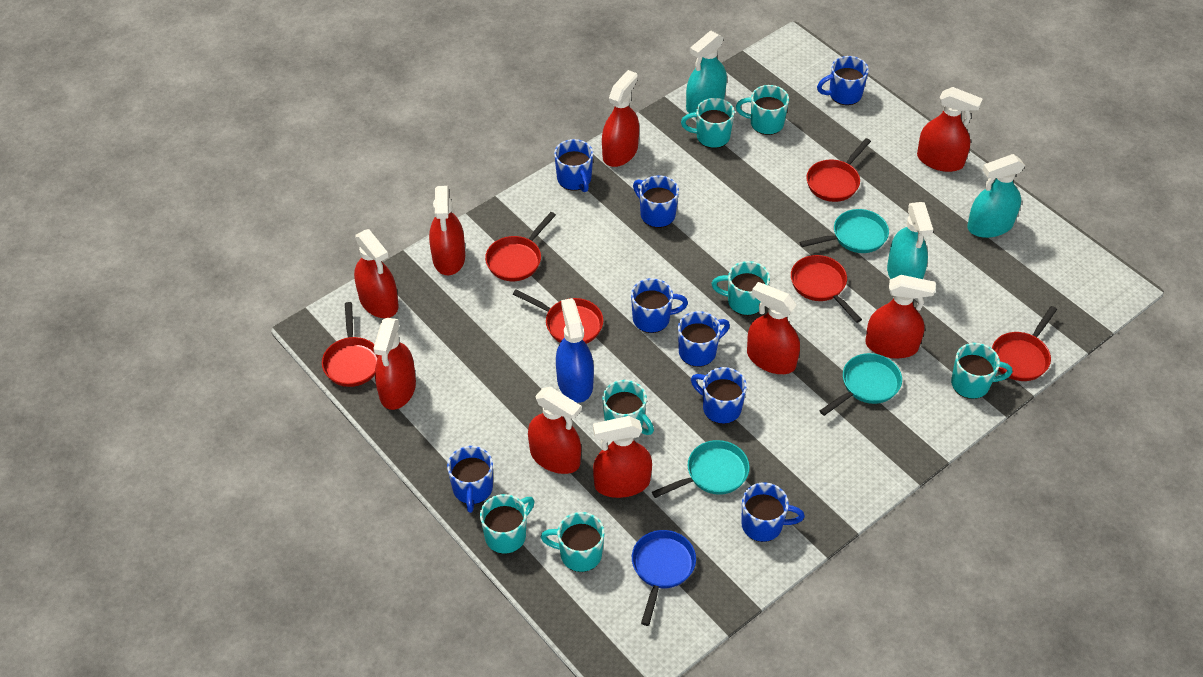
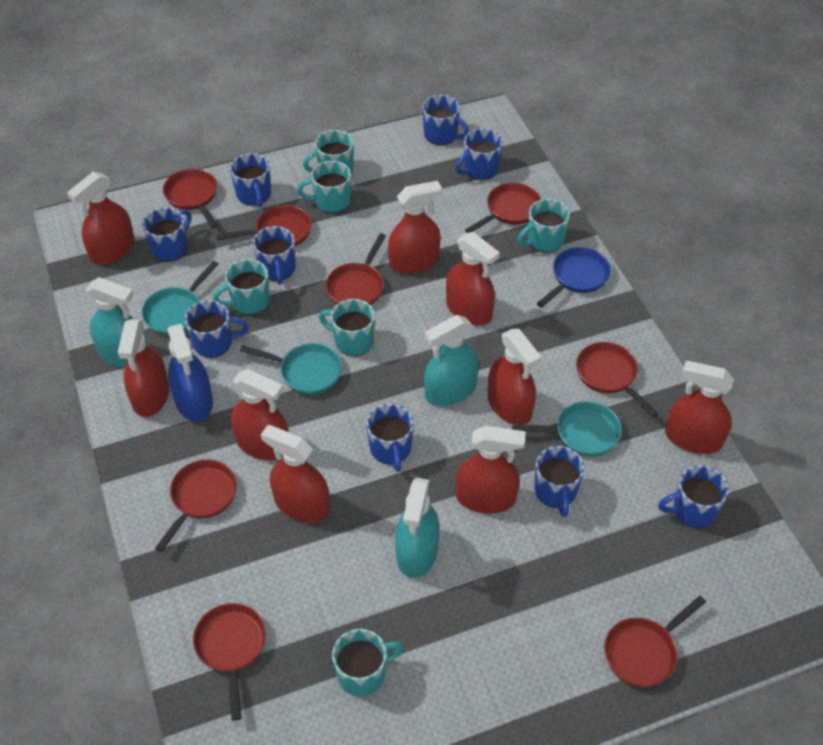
blue mug: [447,446,493,513] [554,139,593,192] [631,278,688,333] [633,175,679,228] [678,311,730,367] [691,367,747,424] [741,483,805,542] [817,56,869,105] = 8 -> [142,207,191,262] [184,300,249,358] [230,153,271,207] [253,226,296,285] [366,404,414,472] [422,95,469,145] [455,128,503,180] [534,446,585,517] [658,465,729,528] = 9
red pan: [322,302,379,387] [485,212,556,281] [513,289,603,344] [791,255,862,323] [806,138,871,202] [992,306,1057,381] = 6 -> [155,460,237,552] [163,169,218,228] [193,603,266,721] [216,205,312,246] [326,233,386,305] [465,183,541,233] [576,342,659,418] [604,596,706,687] = 8
turquoise mug: [480,494,535,554] [541,512,605,572] [602,380,654,435] [681,98,735,148] [711,261,770,315] [736,85,789,135] [951,343,1013,399] = 7 -> [213,259,270,315] [297,161,351,213] [303,130,354,174] [319,299,375,356] [332,629,404,696] [518,199,570,253] = 6

